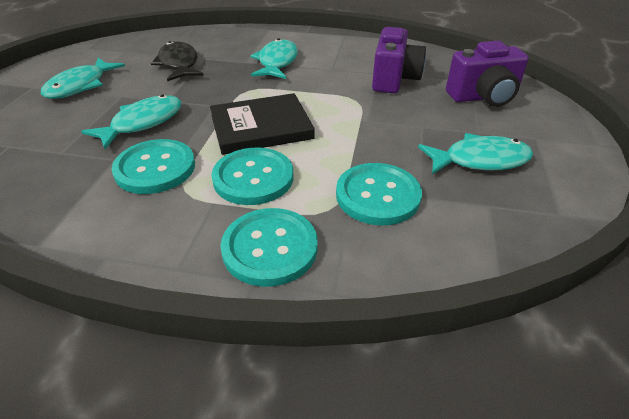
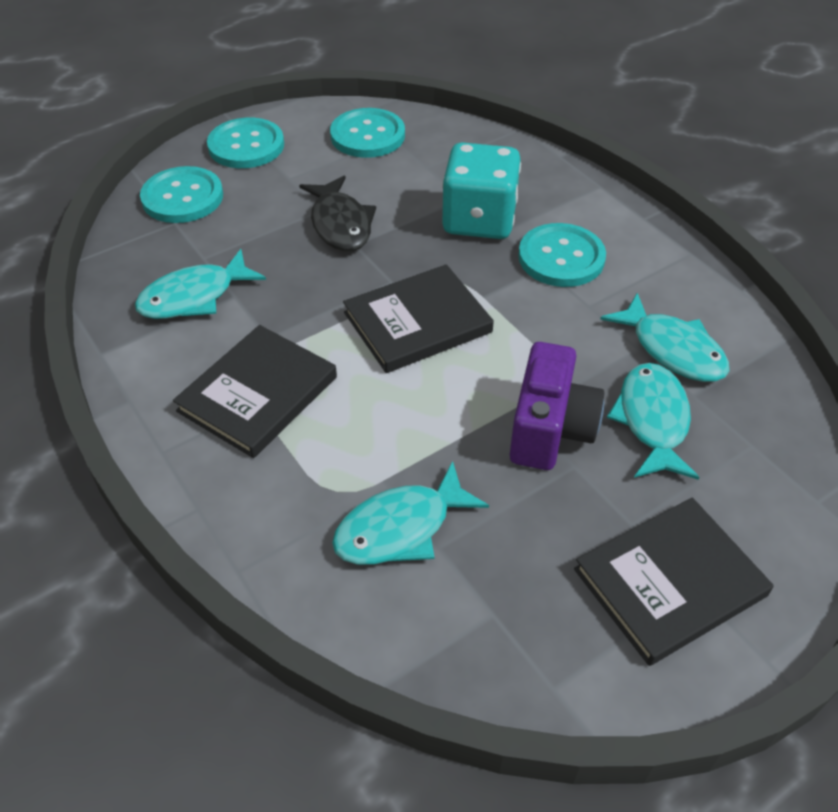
black book: [210,93,314,155] = 1 -> [173,325,337,458] [343,264,494,373] [574,498,774,666] = 3
purple camera: [372,27,426,93] [446,41,529,107] = 2 -> [510,342,604,470] = 1
turquoise dice: none = 0 -> [442,142,521,239] = 1

